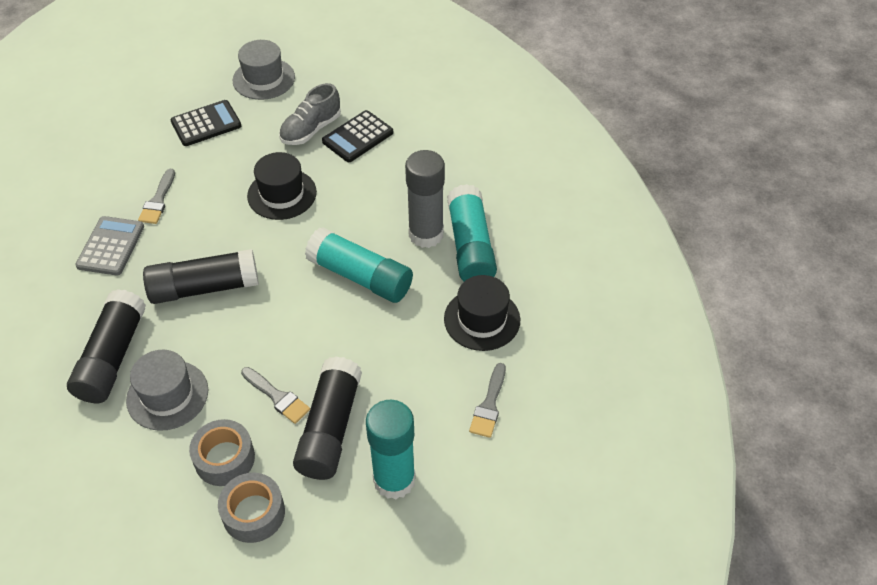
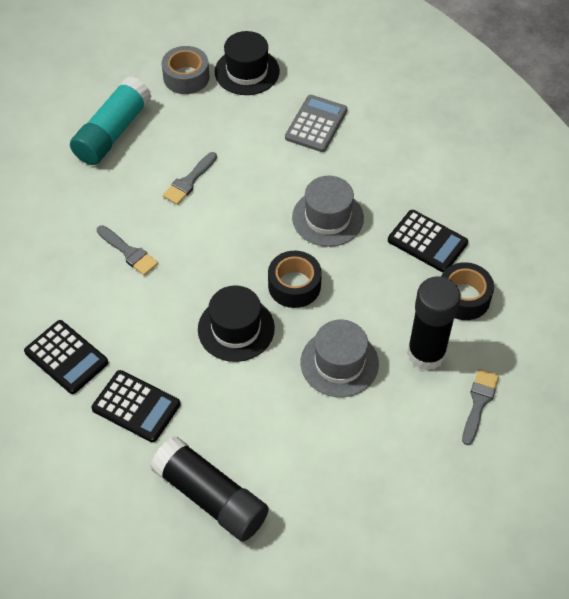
black calculator: [170,100,241,146] [322,110,393,162] = 2 -> [24,320,108,394] [91,370,181,442] [388,210,468,272] = 3
black glue stick: [67,289,146,403] [143,249,259,304] [293,357,362,480] = 3 -> [150,436,269,541] [407,276,461,371] = 2
black tape: none = 0 -> [268,251,322,308] [441,262,494,320] = 2
grey glue stick: [405,150,445,248] = 1 -> none = 0
grey shoe: [279,83,341,145] = 1 -> none = 0
grey tape: [189,419,255,486] [218,473,285,543] = 2 -> [162,46,209,94] = 1
turquoise glue stick: [305,228,413,303] [366,400,416,500] [447,184,497,281] = 3 -> [70,76,152,165] = 1

